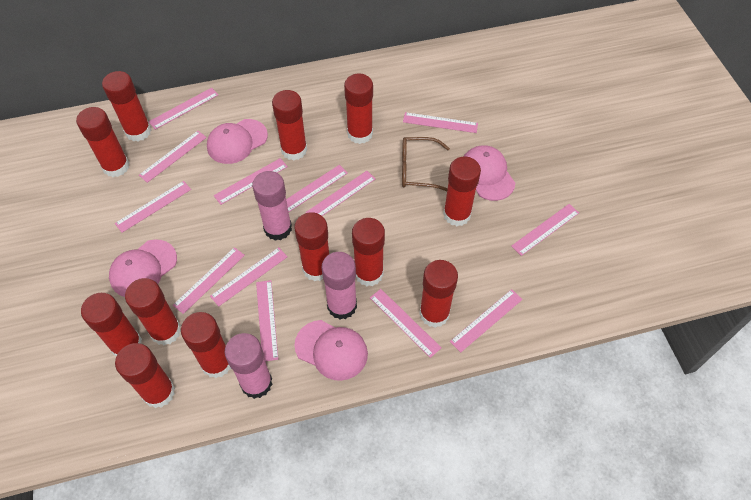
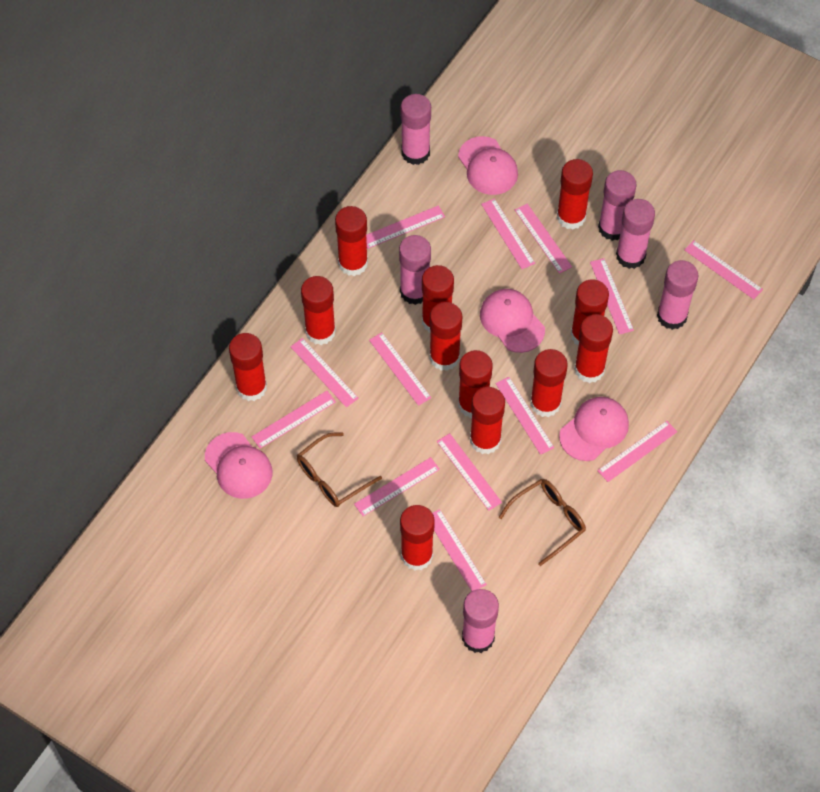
brown glasses: [402,137,450,191] = 1 -> [297,432,382,507] [499,479,586,566] = 2
pink glue stick: [225,333,273,399] [252,171,292,241] [322,252,357,319] = 3 -> [399,235,431,305] [401,94,431,165] [462,589,499,653] [598,170,637,241] [616,199,655,269] [657,260,698,330] = 6

